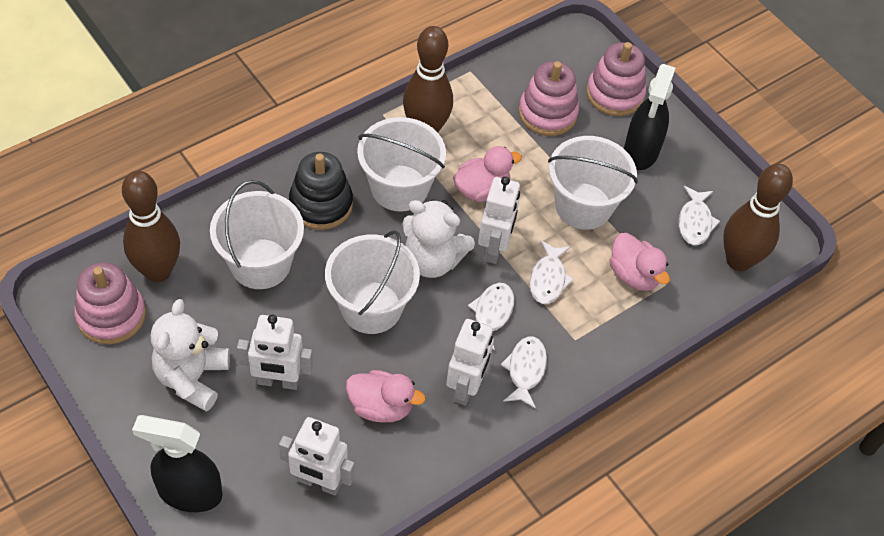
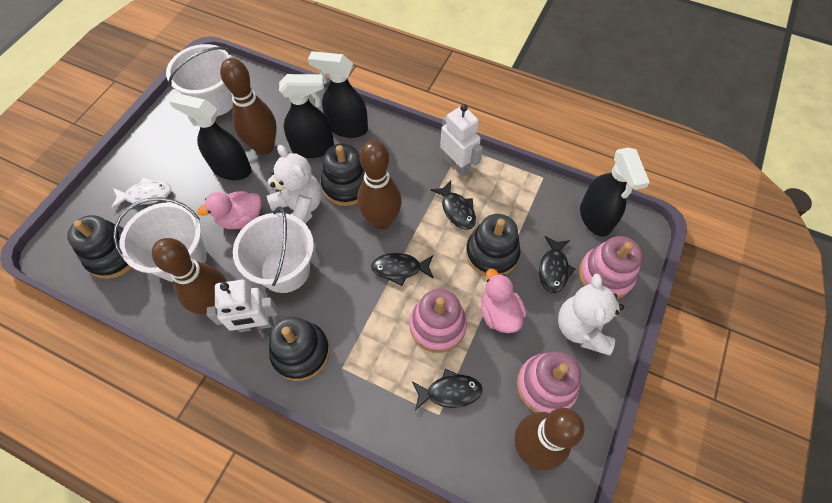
black fish: none = 0 -> [371,253,434,286] [412,369,483,410] [431,181,476,230] [539,236,575,293] = 4
black spray bottle: [132,415,223,512] [624,64,676,170] = 2 -> [169,93,251,180] [279,74,334,158] [308,51,368,138] [580,148,650,237] = 4
black stacking toy: [289,152,353,230] = 1 -> [67,215,132,279] [269,317,330,381] [321,143,365,206] [466,214,521,276] = 4
brown bowling pin: [122,171,180,282] [403,26,453,132] [723,163,793,271] = 3 -> [152,238,227,315] [220,58,277,155] [357,140,402,229] [514,408,584,471] = 4
pink duck: [346,370,426,422] [453,146,522,202] [610,233,670,291] = 3 -> [197,191,262,229] [481,269,526,333] = 2
white bucket: [210,180,304,289] [325,230,420,334] [357,117,446,212] [548,136,638,230] = 4 -> [113,197,207,282] [166,44,233,116] [233,206,314,293] = 3
white fish: [468,283,514,351] [500,336,547,409] [530,240,574,304] [679,186,720,245] = 4 -> [111,178,171,209] = 1
white robot: [237,315,313,390] [279,417,355,495] [446,319,494,406] [478,176,520,264] = 4 -> [207,280,278,332] [440,104,483,177] = 2

